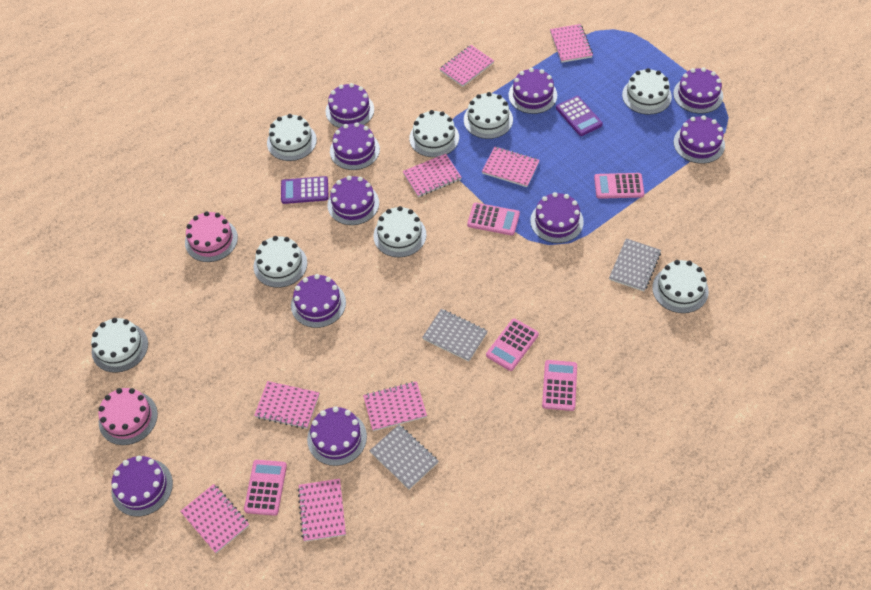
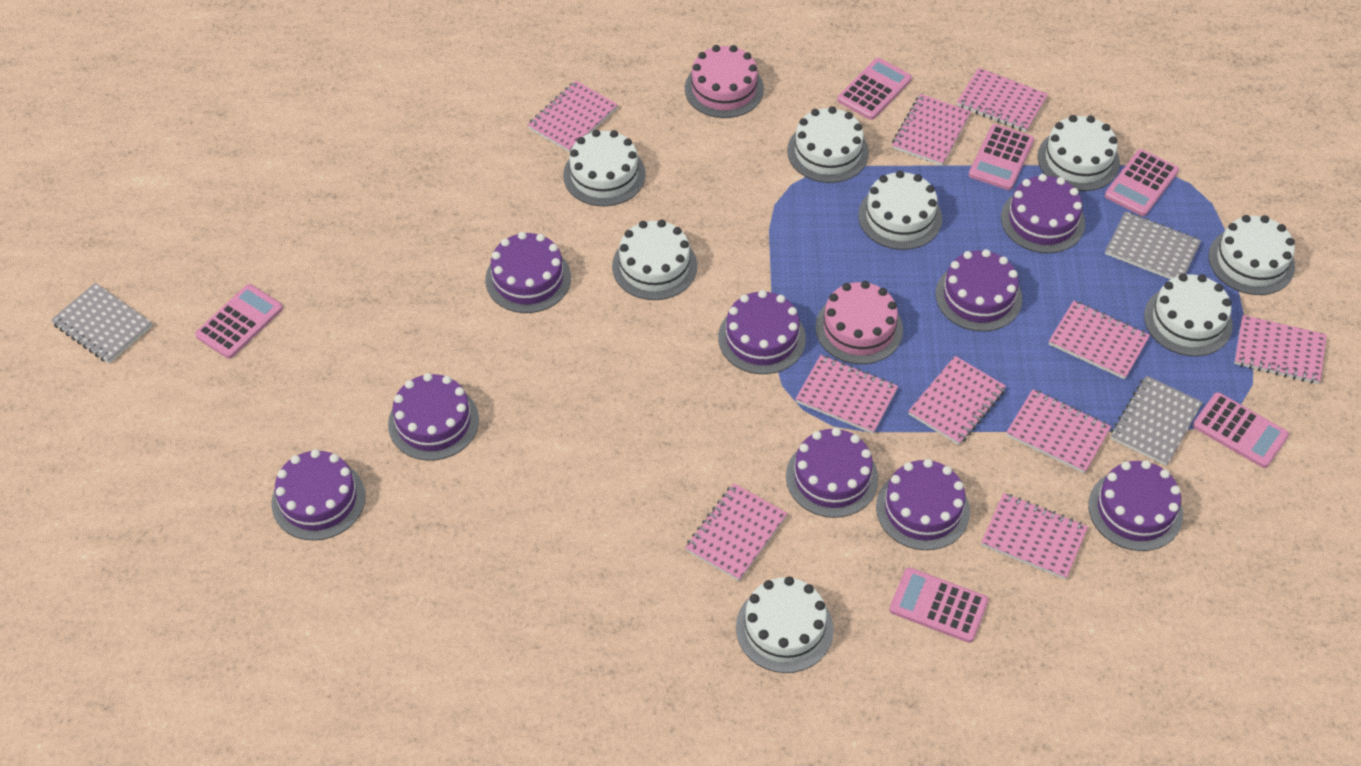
pink calculator: [244,460,287,516] [467,203,520,235] [486,319,539,371] [542,360,577,411] [594,173,644,199] = 5 -> [195,284,283,359] [837,58,912,120] [889,567,989,643] [969,124,1034,190] [1105,149,1179,216] [1193,392,1289,468] = 6
pink notebook: [180,484,249,553] [254,381,320,429] [297,479,346,542] [363,381,427,431] [403,153,462,197] [440,45,494,87] [482,147,540,187] [550,24,593,63] = 8 -> [528,81,618,153] [685,483,787,581] [796,355,898,434] [892,94,971,166] [908,356,1006,445] [957,68,1048,132] [981,493,1088,579] [1006,389,1111,473] [1049,301,1150,379] [1234,315,1327,384] = 10
purple cake: [111,456,173,516] [291,274,346,328] [307,407,367,466] [326,83,374,128] [327,176,379,225] [330,122,380,170] [508,68,557,114] [530,192,584,243] [673,67,723,114] [674,116,725,164] = 10 -> [272,449,365,541] [388,373,479,461] [485,232,571,313] [718,290,806,374] [786,428,879,518] [876,459,970,550] [935,249,1022,331] [1001,174,1085,253] [1088,460,1183,551] = 9
purple calculator: [281,176,329,204] [556,96,603,136] = 2 -> none = 0

